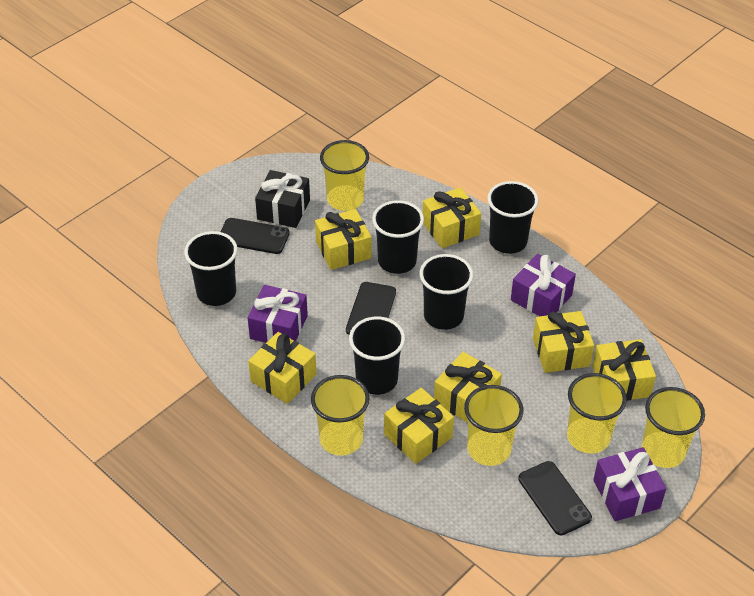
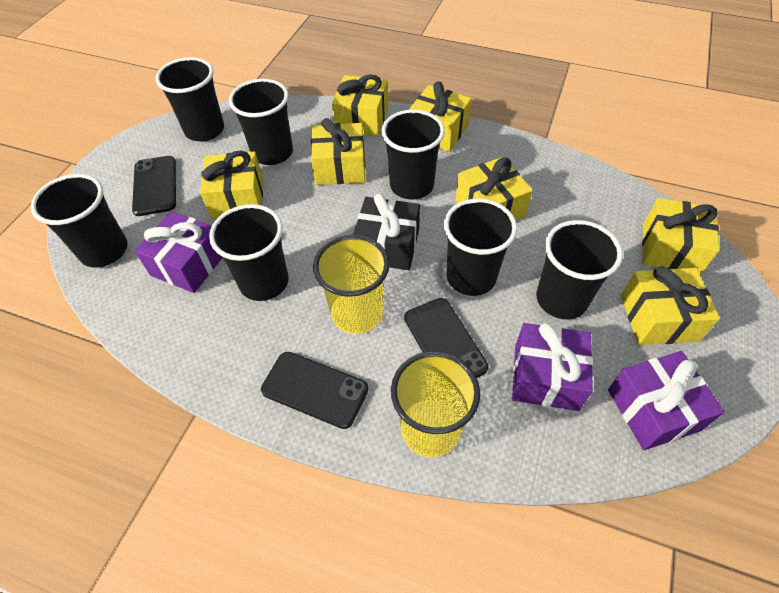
black cup: [184,231,238,306] [349,317,405,395] [372,200,424,274] [420,254,473,330] [487,181,539,254] = 5 -> [31,174,127,268] [155,57,224,142] [209,204,289,301] [229,79,293,165] [381,110,445,199] [444,199,517,296] [536,220,623,319] = 7
yellow cup: [311,375,370,456] [320,140,369,211] [464,385,523,466] [567,373,627,454] [642,387,705,468] = 5 -> [313,235,390,334] [391,351,480,458] = 2

